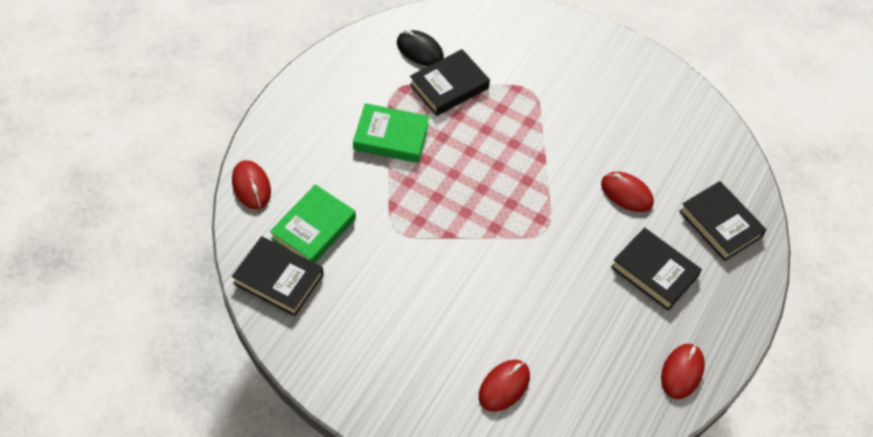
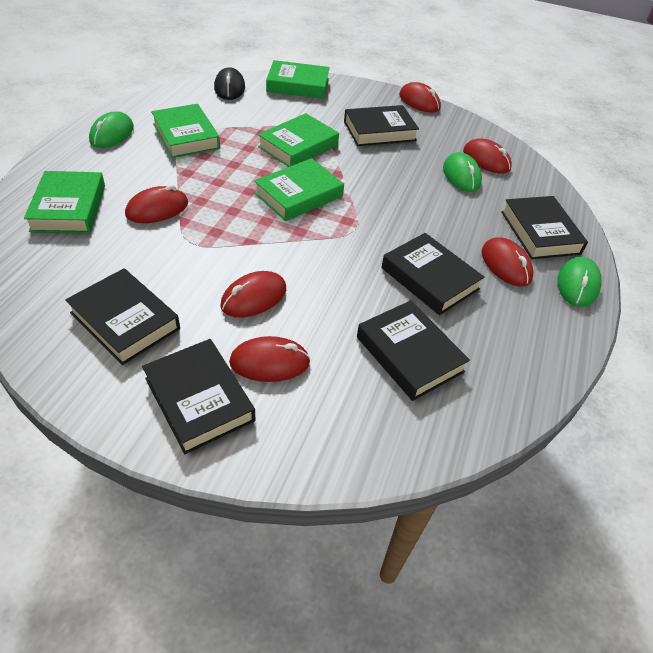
black book: [232,236,324,316] [410,49,490,116] [611,227,702,310] [679,181,767,261] = 4 -> [65,268,180,365] [142,339,255,454] [344,105,419,146] [357,300,470,401] [381,233,485,315] [501,196,588,259] = 6
green book: [270,184,356,263] [353,103,429,163] = 2 -> [24,171,105,233] [151,104,220,158] [254,158,344,221] [258,113,339,167] [266,60,330,99] = 5
green mouse: none = 0 -> [89,111,134,148] [443,152,482,192] [557,257,602,307] = 3
red mouse: [232,160,271,209] [479,360,530,412] [601,172,654,212] [661,344,705,399] = 4 -> [125,185,188,223] [220,271,286,318] [229,336,311,382] [399,82,441,112] [463,138,512,174] [482,237,533,287] = 6

